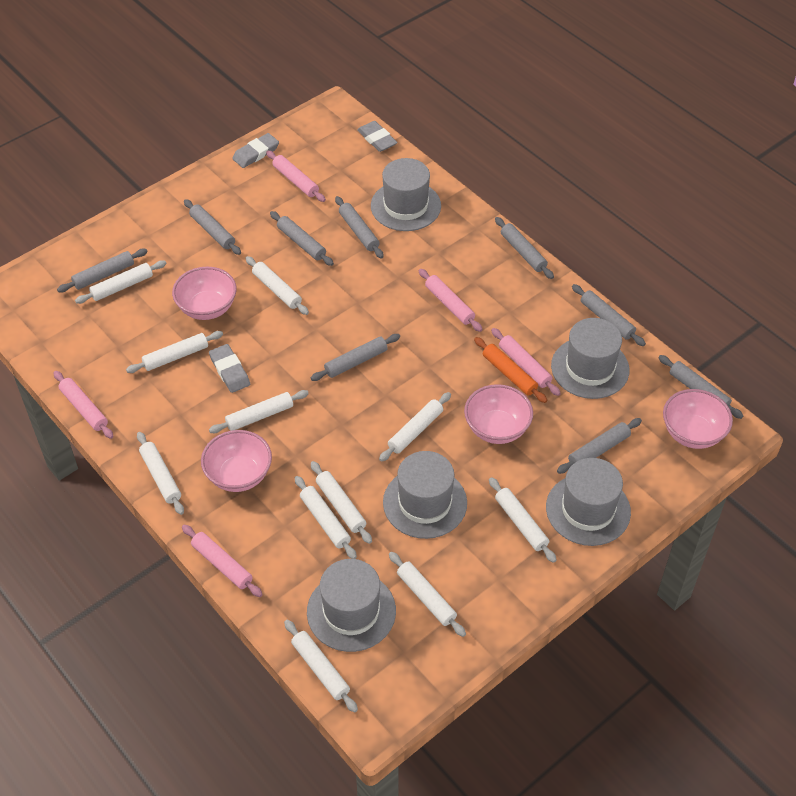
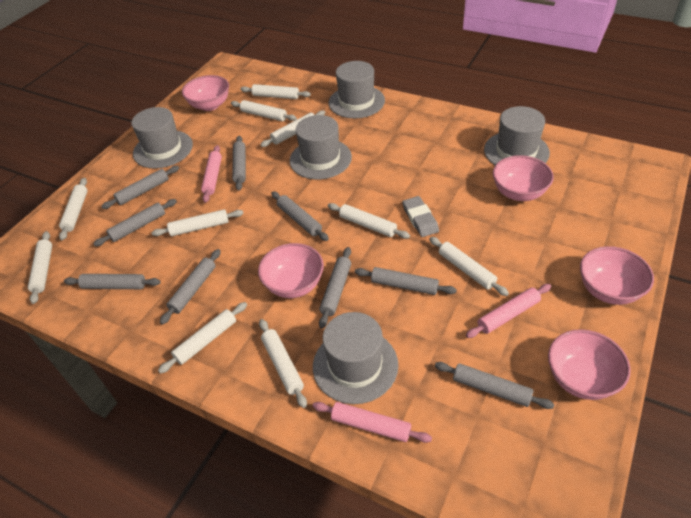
grey eraser: [209,344,250,393] [232,133,279,168] [357,121,398,152] = 3 -> [402,196,439,237] = 1
orange rolling pin: [474,337,547,403] = 1 -> none = 0
pink bowl: [172,267,237,320] [201,430,272,492] [464,384,533,444] [663,389,733,449] = 4 -> [182,75,229,111] [258,243,324,298] [493,155,554,201] [548,329,631,400] [580,246,654,305] = 5
pink rolling pin: [54,371,114,439] [182,525,263,597] [266,151,326,202] [419,269,483,332] [491,328,561,396] = 5 -> [201,145,222,203] [312,402,432,443] [466,284,551,338] = 3
white rolling pin: [75,260,166,304] [126,331,223,373] [137,432,184,515] [209,390,309,433] [245,256,309,315] [284,620,358,713] [295,476,357,559] [311,461,372,544] [379,392,451,462] [389,552,466,637] [489,477,557,563] = 11 -> [28,231,52,304] [59,178,88,240] [152,209,244,236] [158,302,247,374] [231,100,297,121] [240,84,311,99] [259,319,307,408] [260,110,325,147] [328,203,410,239] [429,237,509,296] = 10

